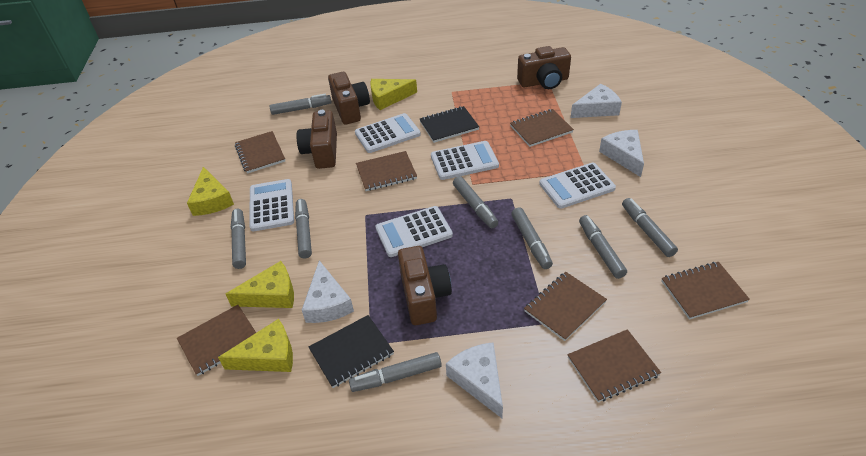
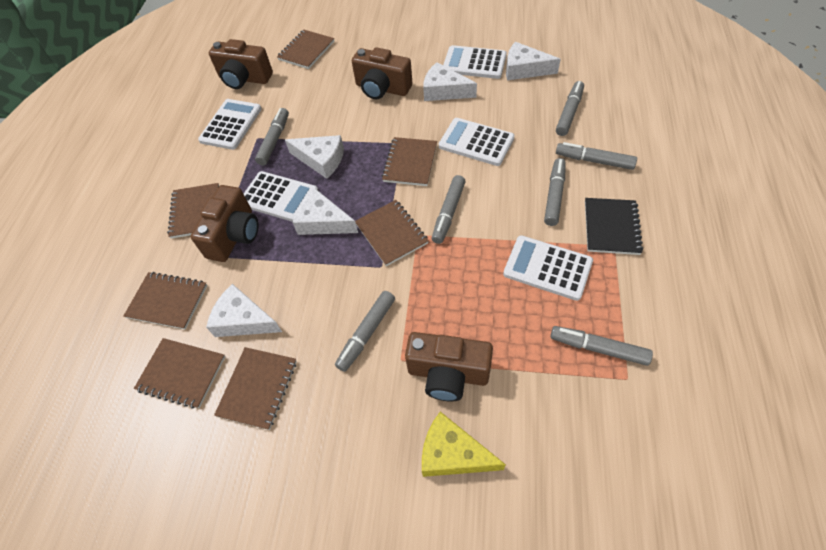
black notebook: [309,315,394,388] [420,106,479,143] = 2 -> [585,198,643,255] = 1
grey marker: [231,209,246,269] [270,94,332,115] [295,199,312,258] [349,352,442,392] [453,176,498,228] [511,207,553,269] [579,215,627,279] [622,198,678,257] = 8 -> [255,108,289,166] [335,291,395,372] [432,175,466,244] [544,158,566,226] [550,326,653,366] [556,81,584,136] [556,142,637,170] = 7
white cheese: [302,260,354,323] [446,342,503,418] [570,84,622,118] [599,130,644,177] = 4 -> [206,284,282,337] [285,135,344,179] [293,189,358,235] [423,62,477,101] [506,42,561,80] = 5
yellow cheese: [187,167,234,216] [218,319,293,372] [226,261,294,308] [370,79,417,110] = 4 -> [422,412,506,477] = 1

